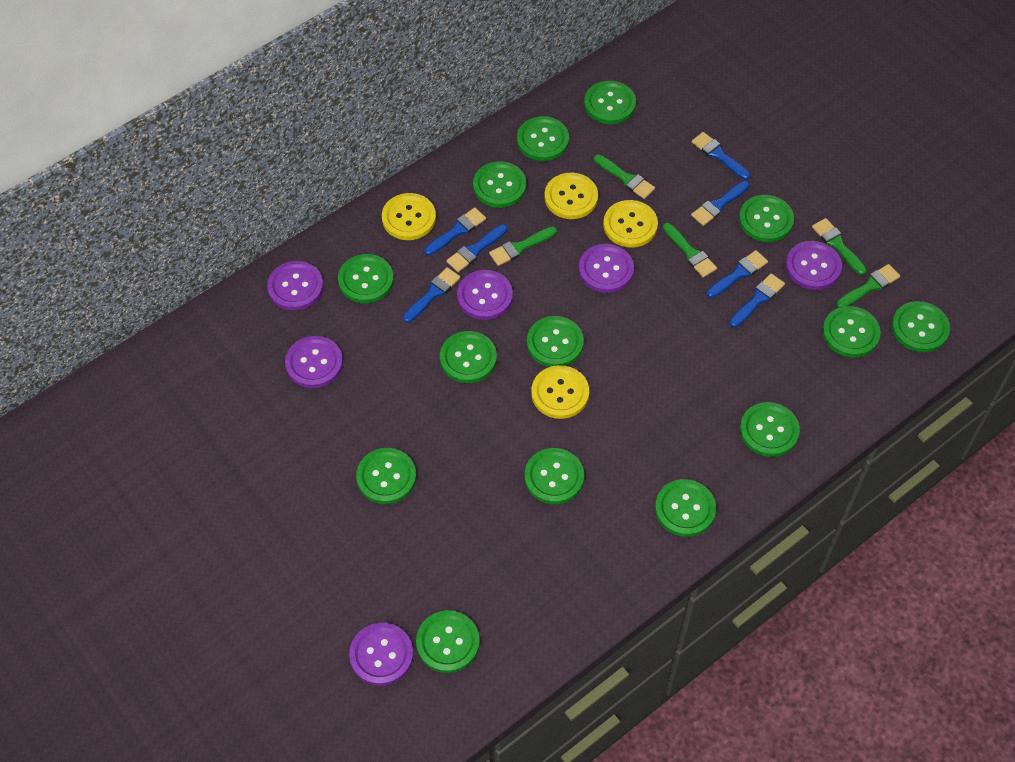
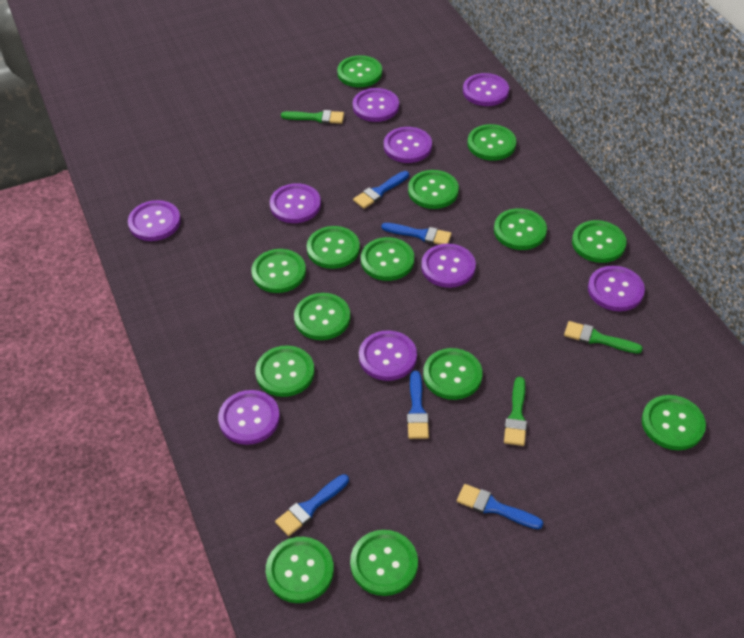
blue brush: [403,267,461,322] [425,207,486,255] [446,224,507,272] [691,181,750,226] [692,132,750,180] [707,250,768,298] [730,273,785,327] = 7 -> [275,474,349,536] [353,171,409,209] [382,223,452,245] [407,371,429,439] [457,484,543,529] = 5
green brush: [489,226,557,266] [594,154,655,199] [663,223,717,278] [812,218,867,275] [836,264,900,308] = 5 -> [281,110,344,124] [504,377,527,446] [564,321,643,354] = 3
purple button: [267,261,324,310] [285,336,343,388] [349,623,413,686] [457,270,513,320] [579,244,634,293] [786,241,842,290] = 6 -> [128,200,181,241] [218,390,280,445] [270,183,321,223] [353,88,399,122] [359,330,417,381] [384,127,432,163] [421,244,476,288] [463,73,509,106] [588,266,645,311] = 9
yellow button: [382,193,436,240] [531,365,589,419] [544,173,598,219] [603,200,658,248] = 4 -> none = 0

